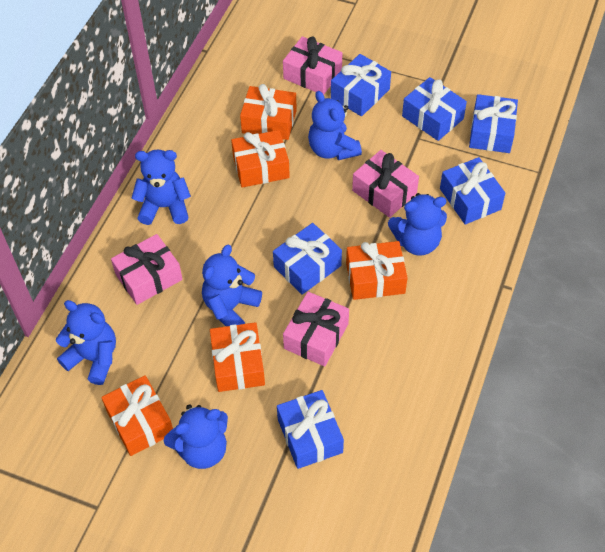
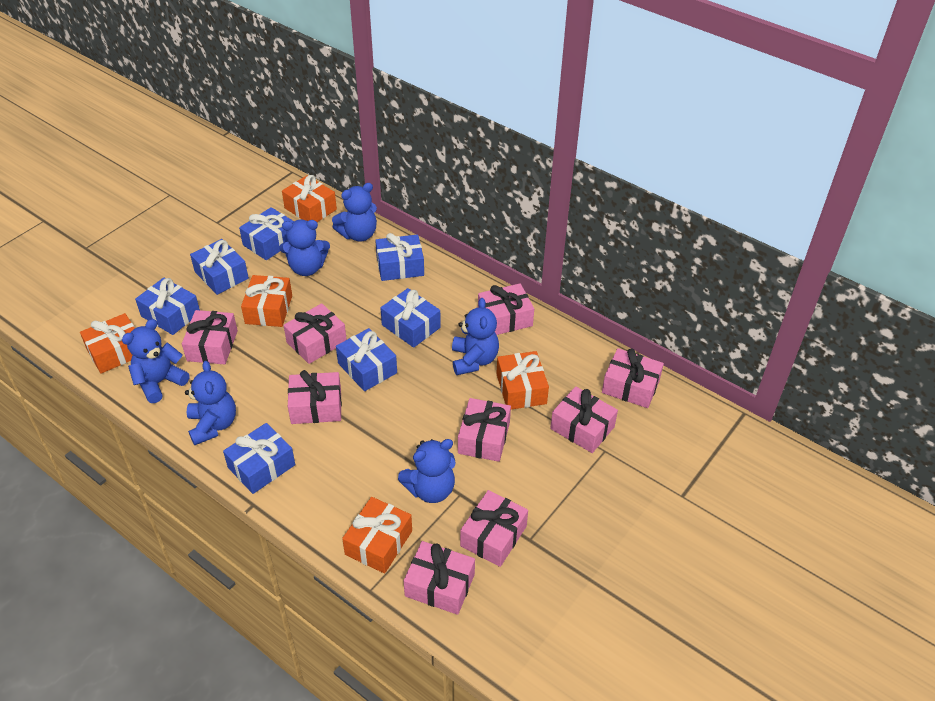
blue gift: [273,223,342,295] [277,390,344,469] [331,54,391,116] [402,77,467,141] [440,157,505,225] [469,94,518,153] = 6 -> [135,278,200,335] [190,239,249,295] [223,423,295,494] [239,207,294,260] [336,328,397,391] [375,233,424,281] [381,288,441,348] = 7
pink gift: [111,234,182,305] [283,36,342,95] [283,292,349,366] [352,150,419,218] = 4 -> [182,310,238,365] [283,303,347,364] [288,370,342,424] [404,541,475,615] [458,398,511,462] [460,490,528,567] [478,284,534,335] [550,386,618,453] [602,348,664,408] = 9

